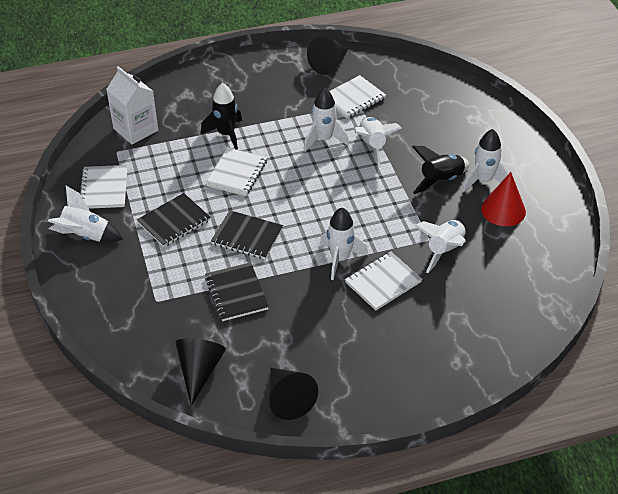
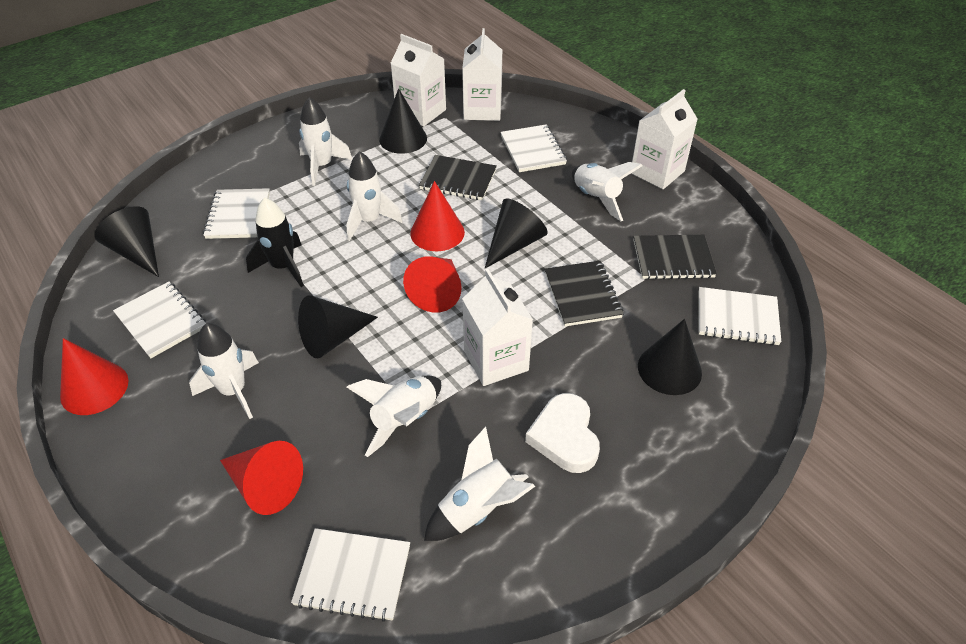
black cone: [175,338,226,406] [269,368,318,420] [307,35,348,75] = 3 -> [94,206,159,277] [298,295,378,358] [379,88,427,154] [485,199,548,268] [638,319,702,395] = 5
black rocket: [201,83,242,150] [412,146,469,194] = 2 -> [246,197,304,287] = 1
red cone: [481,172,526,226] = 1 -> [60,338,128,415] [220,441,303,515] [403,256,462,313] [410,181,465,251] = 4
white carton: [106,66,158,145] = 1 -> [390,34,446,127] [462,28,502,121] [462,269,533,386] [631,89,697,189] = 4
white heart: none = 0 -> [525,393,600,473] = 1
white notebook: [80,165,128,209] [206,148,267,196] [329,75,386,119] [345,251,422,311] = 4 -> [113,282,206,358] [203,188,270,239] [291,528,410,622] [501,125,567,172] [699,287,781,345] = 5

